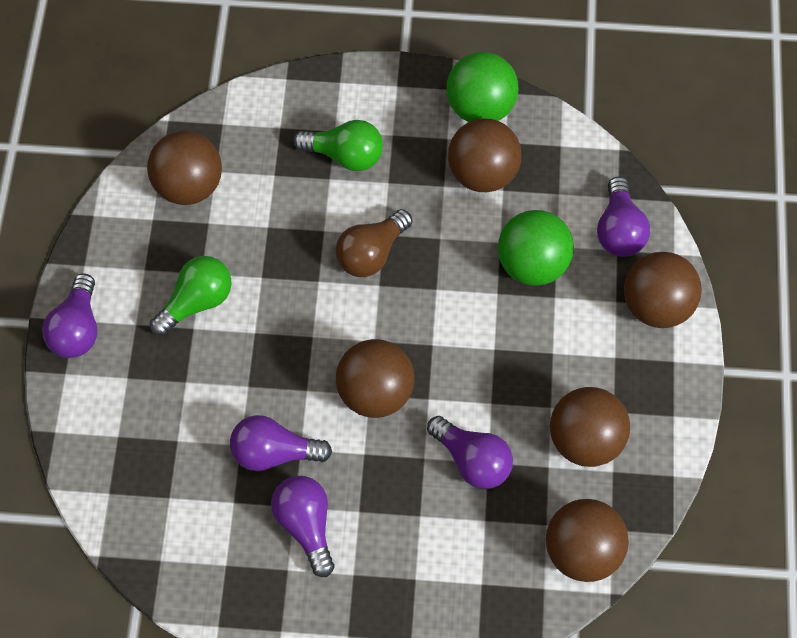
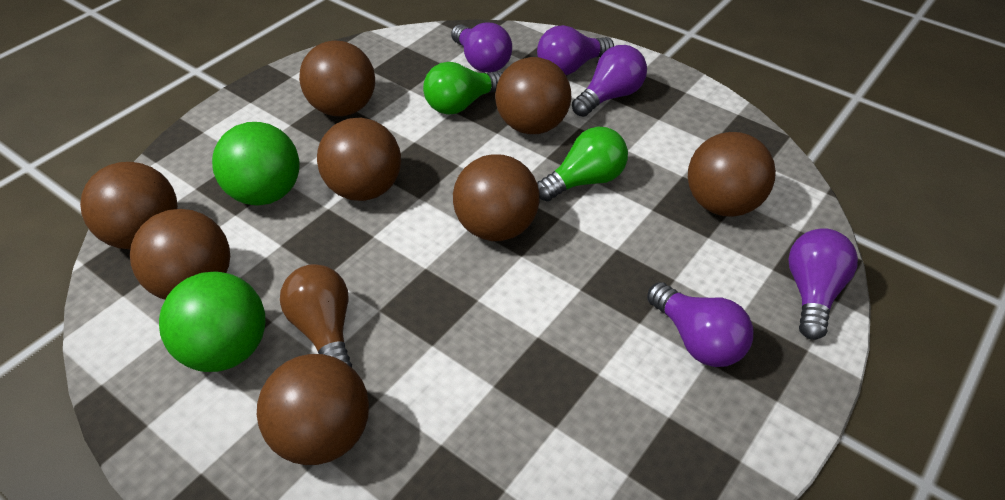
brown ball: [147,131,222,205] [336,339,414,418] [448,118,522,192] [546,499,629,582] [550,387,630,467] [624,252,702,328] = 6 -> [80,162,178,249] [130,209,230,300] [257,354,369,465] [299,41,375,116] [317,118,401,201] [453,154,540,241] [495,57,571,134] [688,132,776,217] = 8

